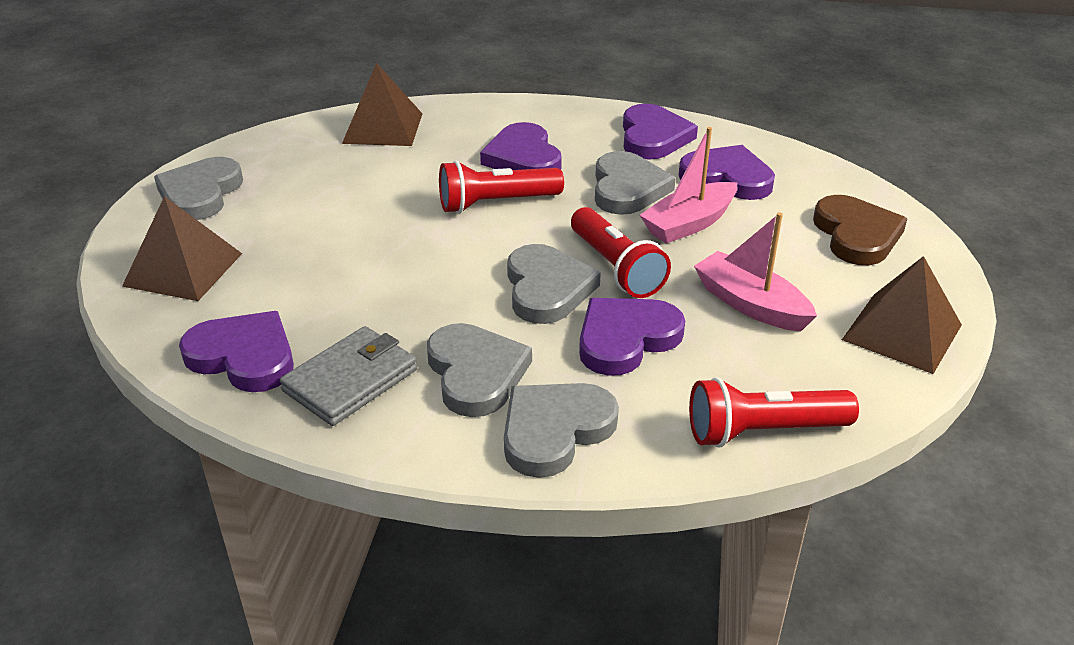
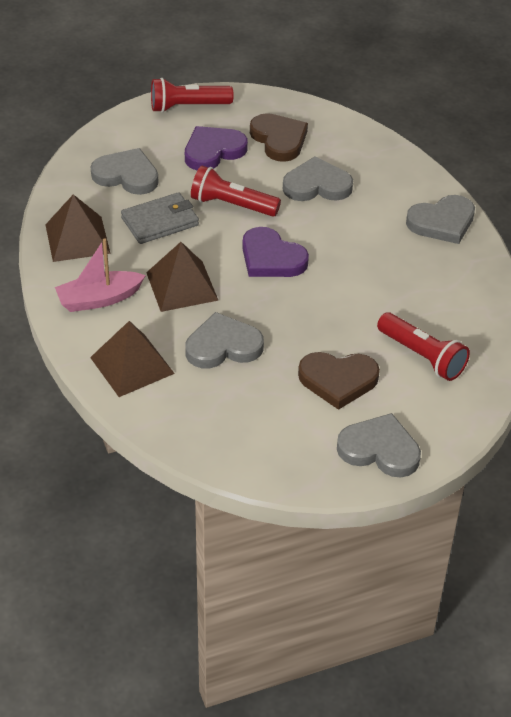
brown heart: [813,195,907,265] = 1 -> [250,113,308,162] [298,352,380,410] = 2
pink boat: [640,127,737,244] [694,212,817,331] = 2 -> [55,238,146,312] = 1
purple heart: [179,311,294,392] [480,122,562,170] [579,298,685,376] [623,104,698,160] [678,145,775,200] = 5 -> [185,126,248,170] [242,227,309,277] = 2

